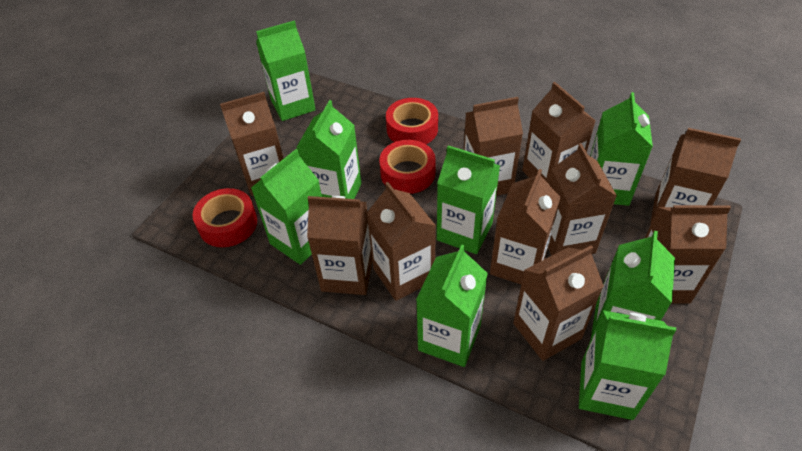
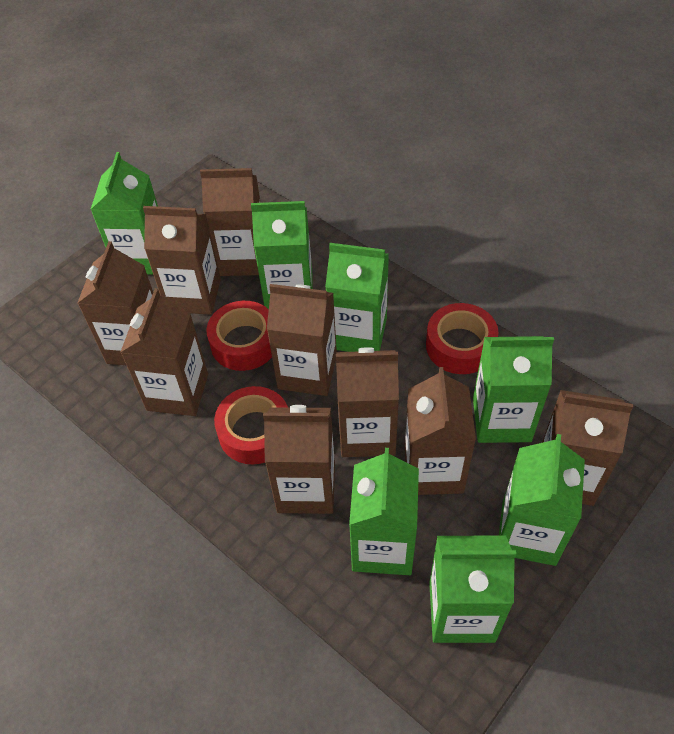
brown carton: [220,92,284,196] [307,196,373,295] [367,182,436,301] [464,97,523,196] [490,169,561,284] [513,246,604,361] [522,82,596,184] [548,143,617,256] [645,205,731,304] [650,128,741,224] = 10 -> [78,241,153,365] [120,288,208,416] [143,206,221,315] [200,168,261,276] [263,405,335,514] [267,284,337,396] [336,347,399,457] [404,367,476,495] [542,390,633,506] = 9
green carton: [251,149,322,265] [256,20,316,121] [297,100,361,199] [416,245,488,367] [437,145,500,254] [579,310,676,420] [590,92,653,206] [591,231,675,338] = 8 -> [90,152,158,275] [251,201,312,309] [325,243,389,352] [349,448,419,575] [429,535,516,643] [473,336,554,443] [499,434,585,566] = 7

